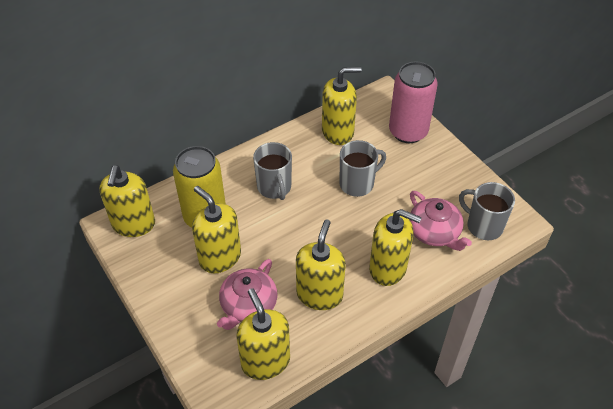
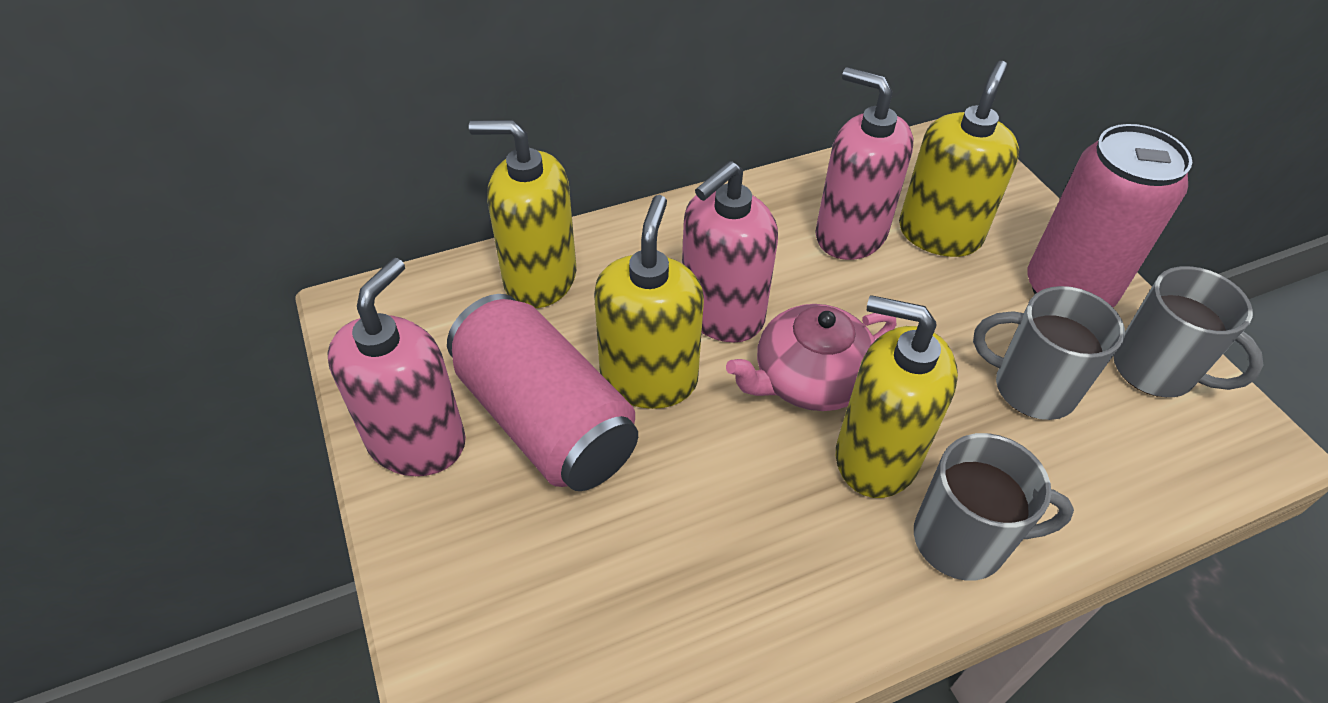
pink can: [389,62,438,143] = 1 -> [447,294,638,491] [1027,124,1192,307] = 2
pink soap dispenser: none = 0 -> [328,258,466,476] [682,161,778,343] [815,67,914,260] = 3
pink teapot: [217,259,278,330] [409,191,472,251] = 2 -> [726,304,896,411] = 1
yellow can: [173,146,226,228] = 1 -> none = 0
yellow soap dispenser: [99,165,155,237] [192,186,241,273] [236,288,290,380] [296,219,346,310] [322,67,362,145] [369,209,422,286] = 6 -> [469,120,576,308] [594,195,704,409] [836,295,958,498] [899,61,1019,257] = 4

